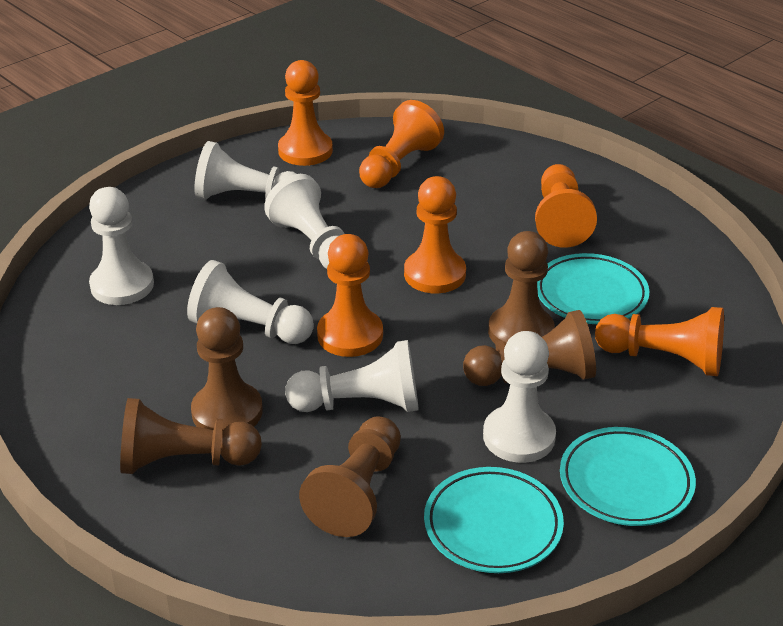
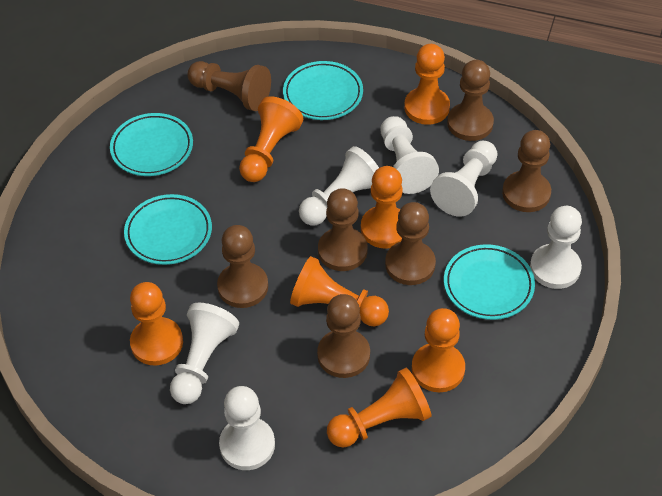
brown pawn: [120,398,262,474] [191,307,263,430] [299,416,401,537] [463,310,596,386] [488,231,555,345] = 5 -> [188,61,271,111] [217,225,268,308] [317,294,370,378] [318,188,368,271] [385,202,436,285] [447,60,494,141] [502,130,551,212] = 7
orange pawn: [278,60,333,166] [317,234,383,357] [359,100,444,188] [404,176,466,293] [535,164,597,248] [595,307,724,376] = 6 -> [130,282,183,366] [239,97,303,182] [290,256,389,326] [327,368,432,448] [361,166,403,249] [404,44,450,125] [412,308,465,392] = 7
turquoise plate: [424,467,564,573] [537,253,649,324] [560,427,696,526] = 3 -> [110,113,193,176] [124,194,212,265] [283,61,363,120] [444,244,535,320] = 4

